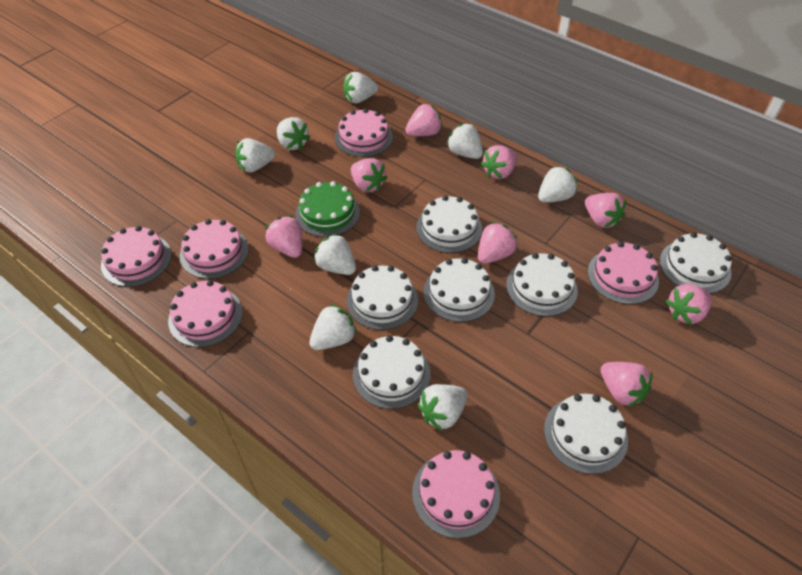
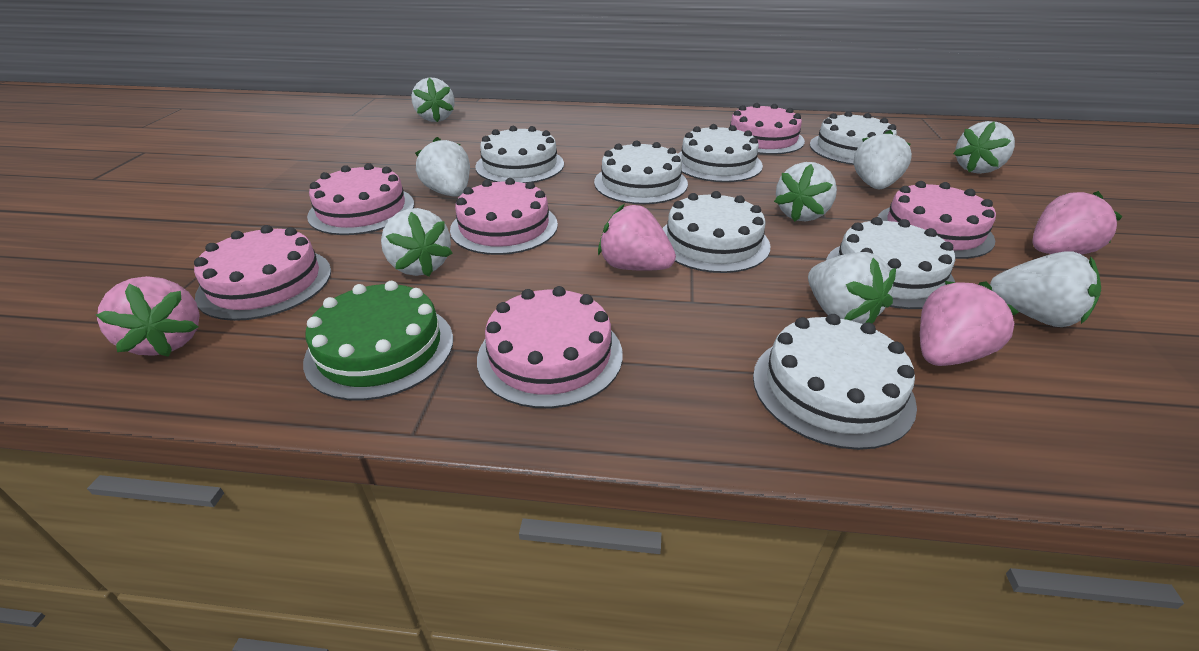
pink strawberry: [265,216,303,258] [351,158,387,193] [405,104,443,136] [478,222,517,264] [481,145,518,179] [585,193,626,228] [601,362,653,407] [666,284,712,325] = 8 -> [96,276,200,357] [598,204,676,271] [920,281,1019,366] [1032,191,1122,255] = 4

